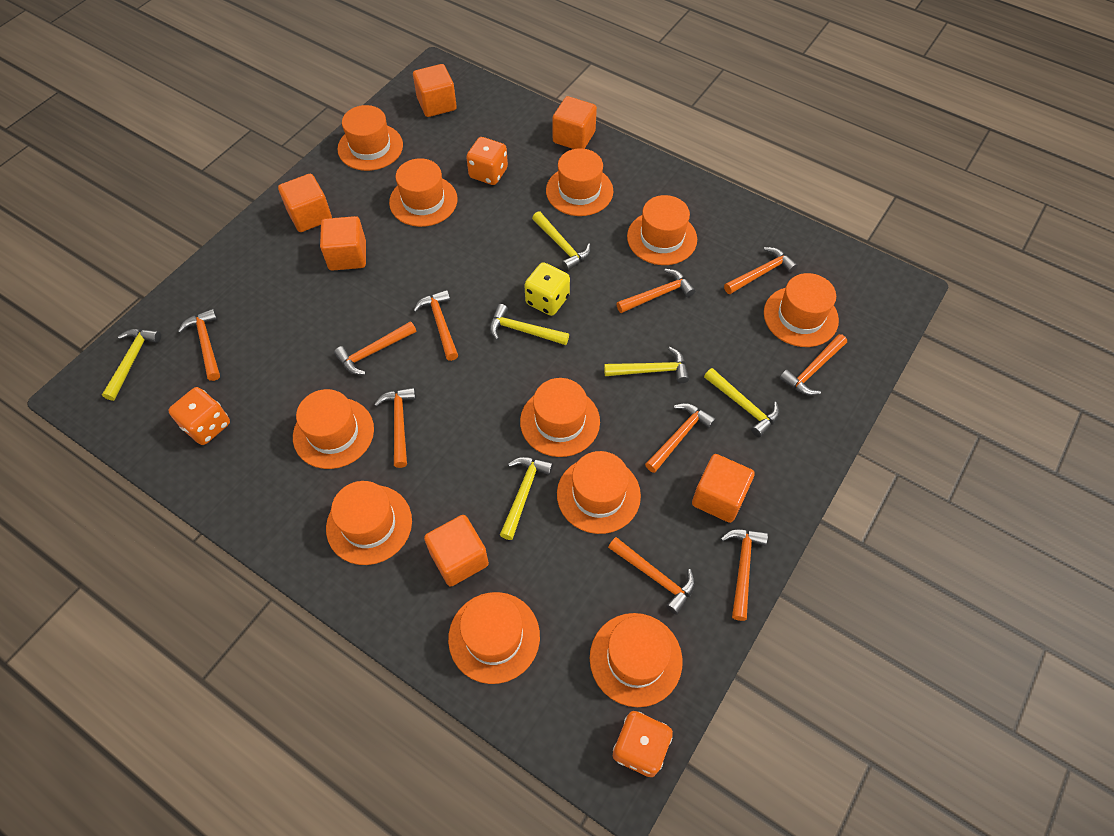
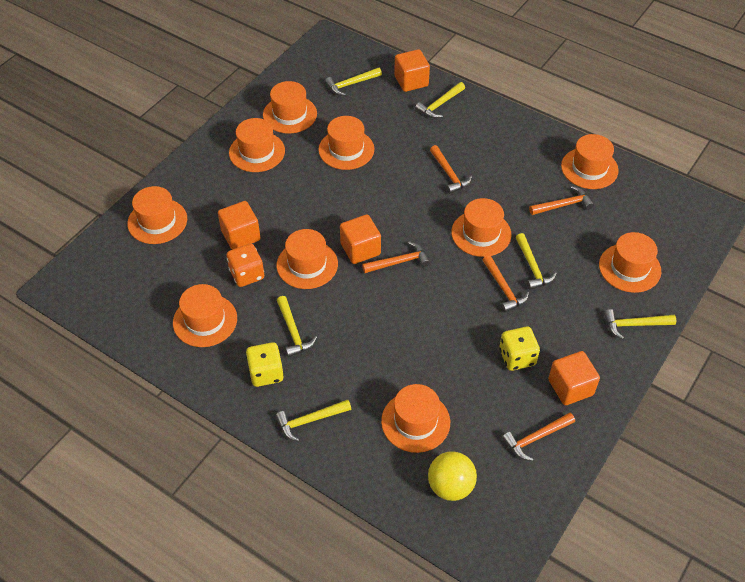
orange cube: [278,174,332,232] [320,216,366,271] [413,64,457,117] [424,515,489,586] [553,96,597,149] [692,454,755,523] = 6 -> [218,201,261,250] [340,215,381,264] [394,49,430,92] [548,351,600,405] = 4
orange dice: [168,387,230,445] [466,137,508,185] [613,711,673,777] = 3 -> [227,244,264,287] = 1
orange hammer: [178,309,220,381] [334,321,416,375] [374,387,416,468] [413,290,458,361] [608,537,695,615] [616,269,695,313] [645,403,716,473] [720,529,768,621] [724,247,798,294] [779,334,847,395] = 10 -> [362,242,430,273] [430,145,472,194] [483,255,529,312] [502,413,575,461] [529,186,594,215] = 5
orange hat: [293,389,374,469] [326,481,412,565] [337,105,403,171] [389,158,458,227] [448,592,540,684] [520,378,600,457] [546,148,613,216] [557,451,641,534] [590,613,683,707] [627,195,697,265] [764,273,839,347] = 11 -> [127,186,187,244] [173,284,237,347] [229,118,285,172] [263,81,317,134] [277,229,338,289] [318,116,374,170] [381,384,450,453] [451,198,511,257] [561,134,619,189] [599,232,661,293] = 10
yellow ball: none = 0 -> [428,451,477,501] = 1
yellow dice: [524,262,570,316] = 1 -> [246,342,284,387] [499,327,540,371] = 2

